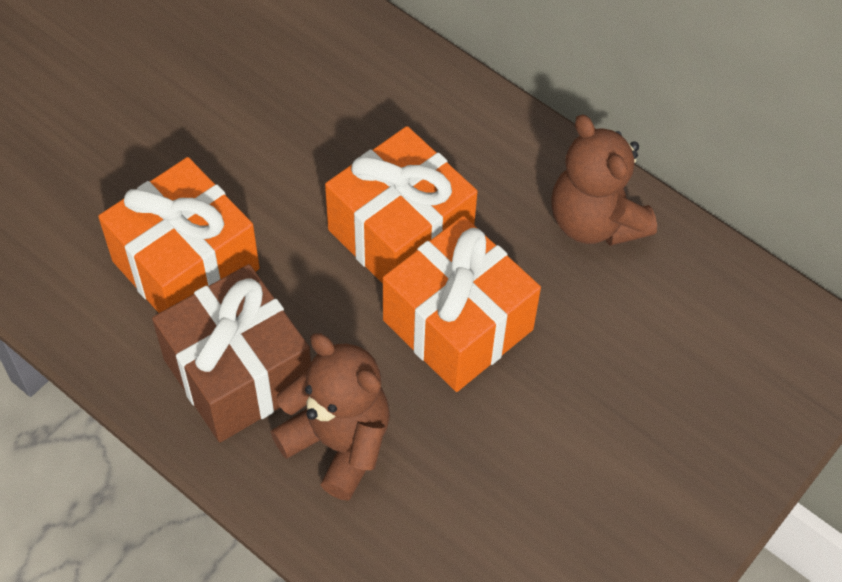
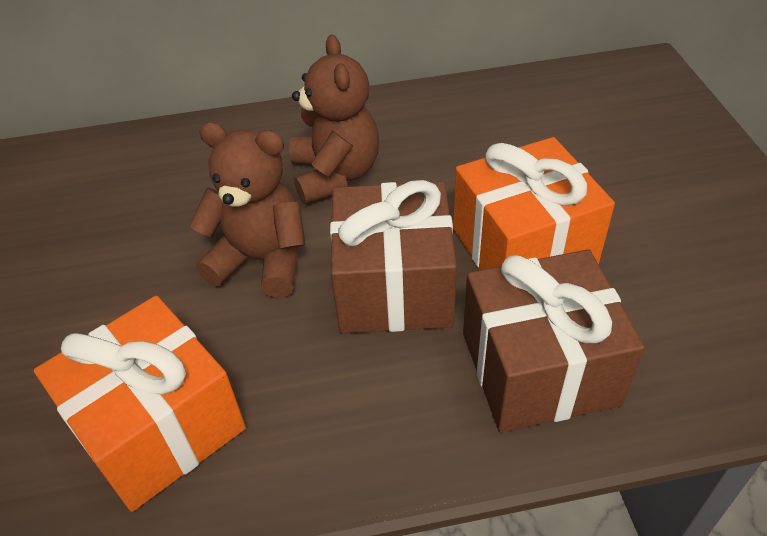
brown gift: [152,264,311,442] = 1 -> [330,180,457,333] [463,249,645,433] = 2
orange gift: [98,157,260,313] [325,126,478,284] [383,216,541,392] = 3 -> [34,295,246,512] [453,137,615,270] = 2

